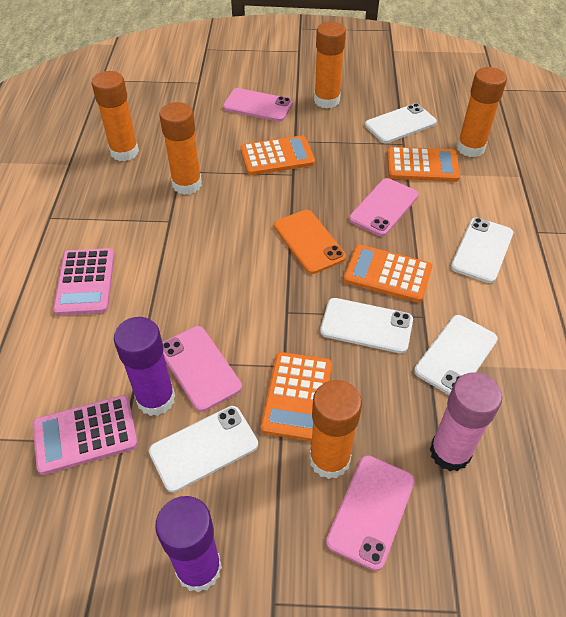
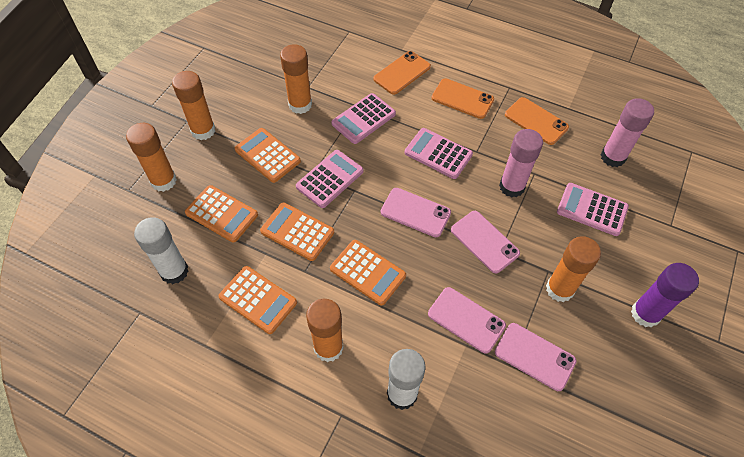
orange calculator: [240,135,315,175] [261,352,332,442] [343,245,432,303] [387,147,460,182] = 4 -> [185,185,258,243] [219,266,297,334] [235,128,301,183] [260,202,334,261] [330,240,406,305] = 5
orange phone: [274,210,346,274] = 1 -> [373,51,431,95] [431,78,494,119] [505,97,569,145] = 3
pink calculator: [33,395,138,475] [53,248,115,316] = 2 -> [296,150,363,208] [331,93,396,144] [405,128,473,179] [557,183,629,236] = 4
pink glue stick: [430,372,502,471] = 1 -> [499,129,543,197] [601,98,654,167] = 2
purple glue stick: [114,317,175,416] [155,496,222,592] = 2 -> [631,263,699,327] = 1
white glue stick: none = 0 -> [134,217,189,284] [387,349,426,410] = 2
white phone: [149,406,258,492] [320,298,413,354] [365,103,437,143] [414,315,498,395] [451,218,513,283] = 5 -> none = 0

